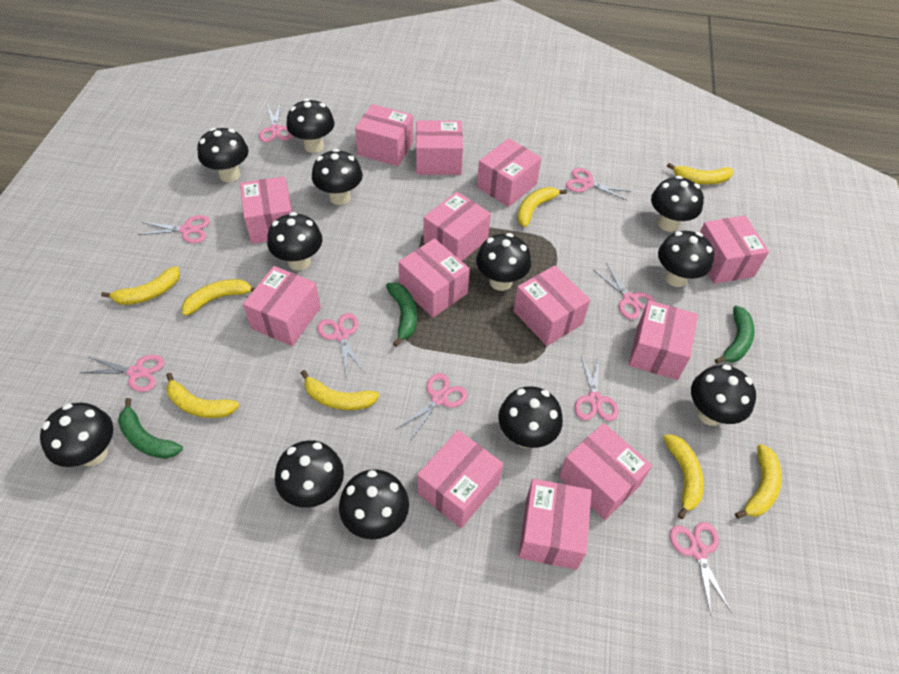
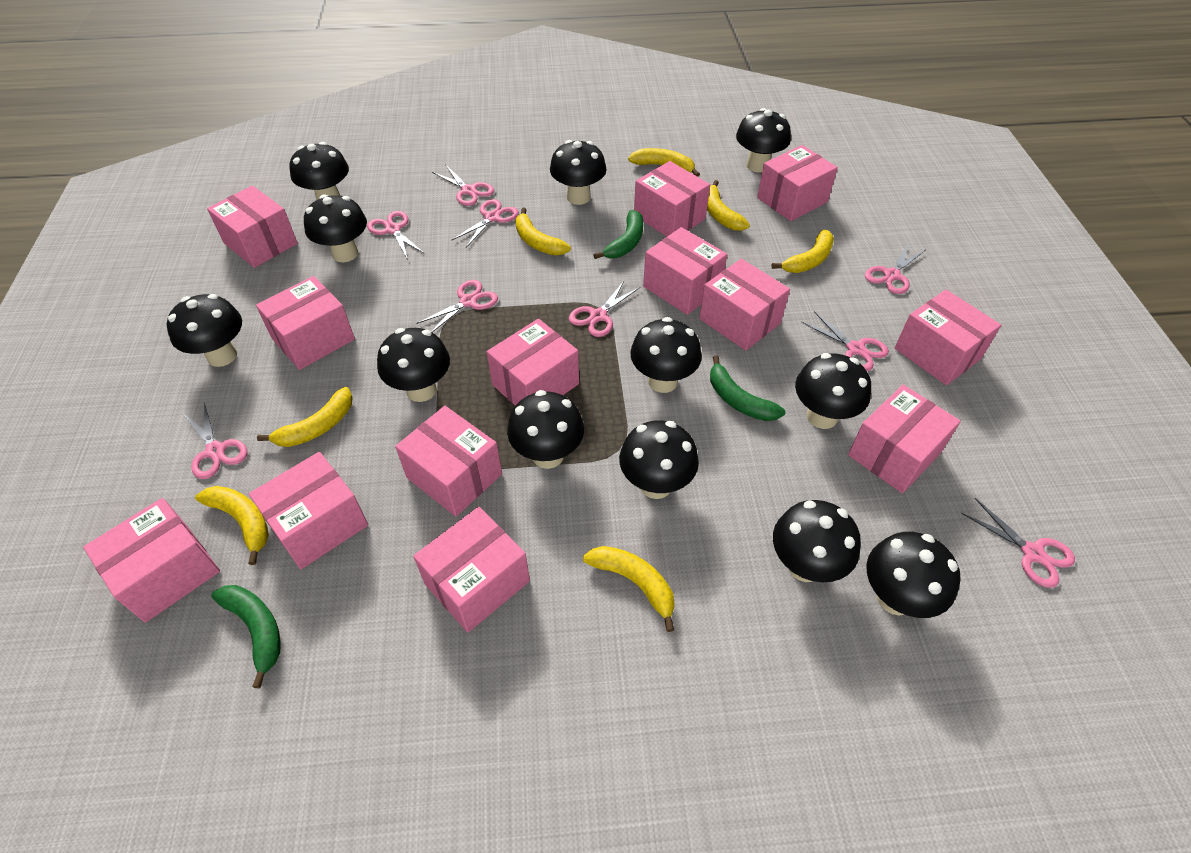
yellow banana: [101,266,180,305] [166,373,239,418] [182,279,255,316] [301,370,380,410] [517,187,567,227] [663,434,704,519] [667,163,733,185] [735,444,782,519] = 8 -> [195,486,269,565] [257,387,353,447] [515,208,571,255] [583,546,675,632] [628,148,700,177] [707,180,750,231] [771,229,834,273] = 7

